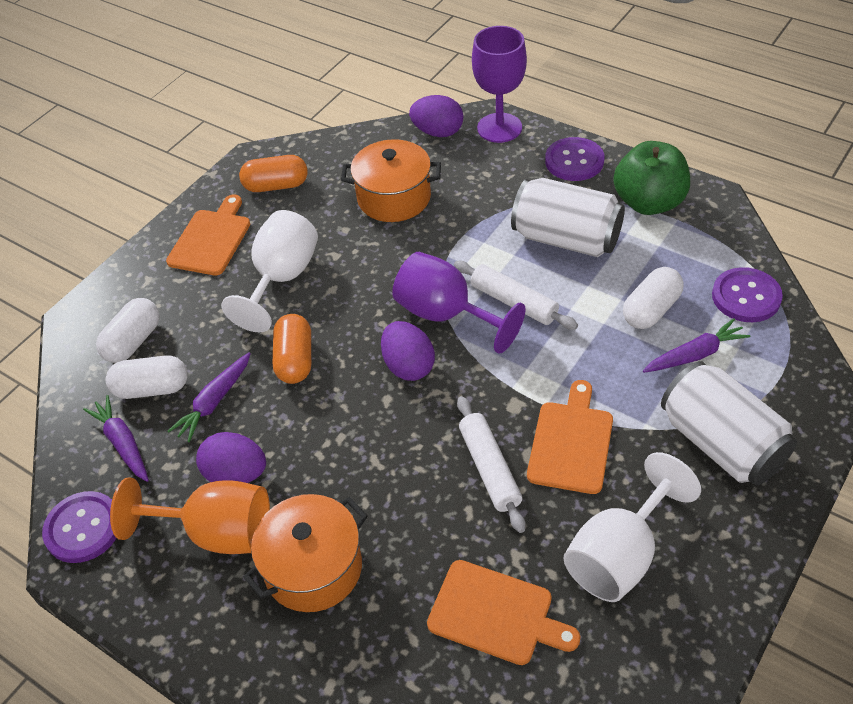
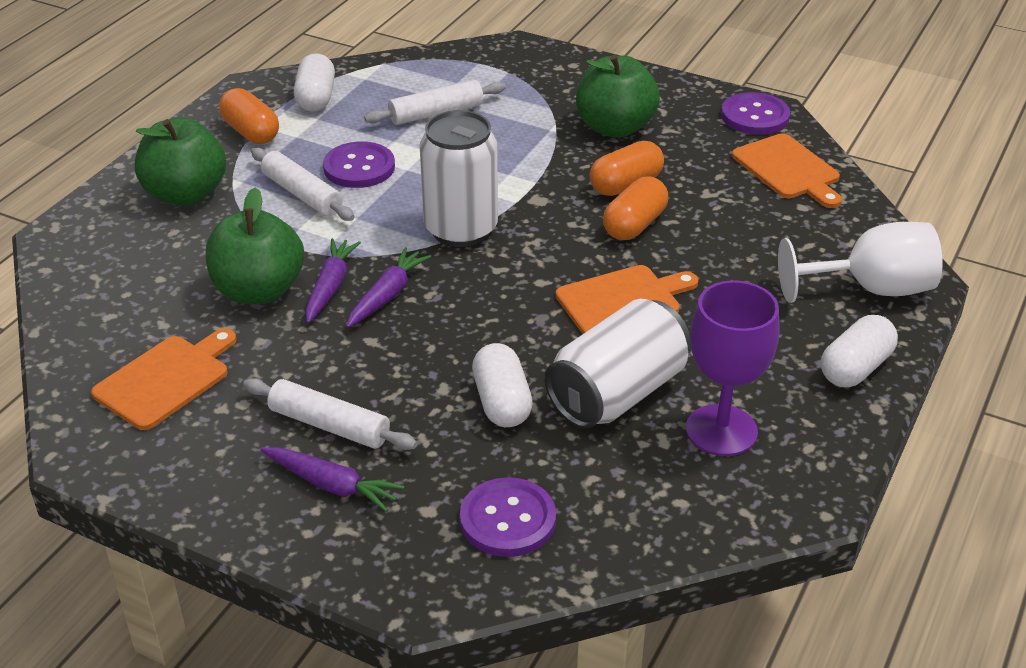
green apple: [613,141,690,215] = 1 -> [135,118,226,205] [206,188,304,304] [576,55,660,138] = 3
orange capsule: [239,155,308,192] [273,314,311,384] = 2 -> [219,88,279,144] [590,141,664,196] [603,177,668,240] = 3
orange goblet: [110,477,270,554] = 1 -> none = 0
orange pot: [243,494,368,612] [341,139,441,222] = 2 -> none = 0
purple egg: [196,432,266,483] [381,321,435,381] [409,95,463,137] = 3 -> none = 0
purple goblet: [392,252,526,354] [472,26,527,143] = 2 -> [686,280,780,456] = 1
white goblet: [221,210,318,332] [563,452,701,602] = 2 -> [778,222,942,303] = 1
white rolling pin: [454,261,578,330] [457,396,525,533] = 2 -> [243,378,417,450] [251,148,355,221] [364,80,506,125] = 3

